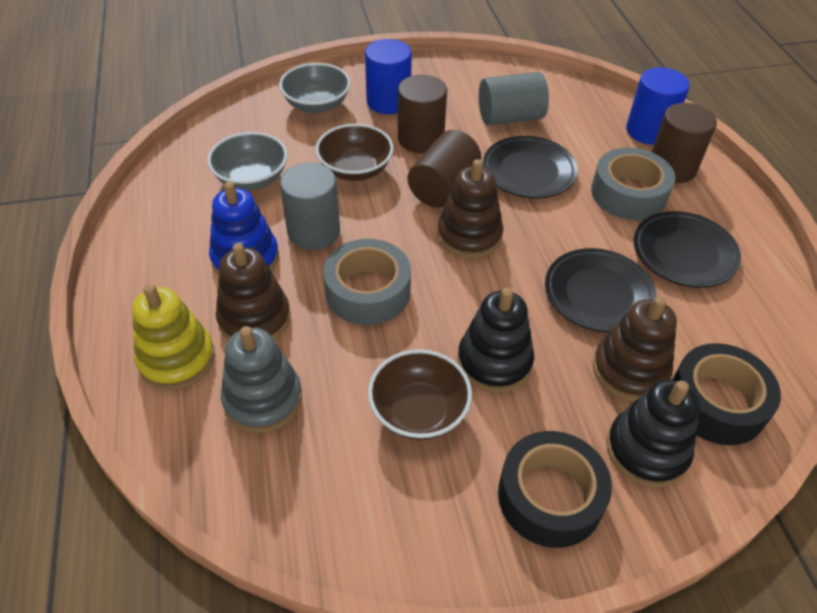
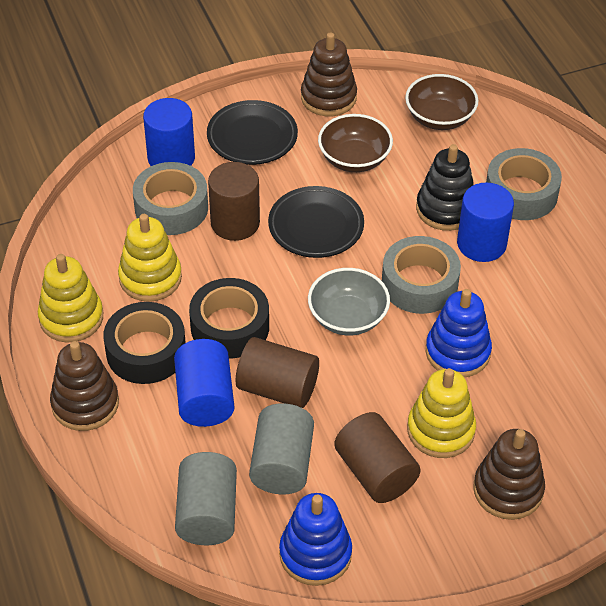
black plate: [483,136,578,198] [545,248,657,332] [634,211,741,288] = 3 -> [207,100,298,165] [268,186,364,258] = 2
black stacking toy: [457,288,534,393] [607,380,700,487] = 2 -> [416,144,474,231] = 1
blue cylinder: [365,39,412,114] [626,67,690,145] = 2 -> [143,98,195,166] [174,339,234,427] [457,183,514,262] = 3
blue stacking toy: [209,182,279,275] = 1 -> [279,493,352,586] [426,289,492,377] = 2
grey bowl: [207,132,287,191] [279,63,351,113] = 2 -> [308,268,390,336] = 1
grey stacking toy: [221,326,302,433] = 1 -> none = 0
grey tape: [323,239,411,325] [591,147,675,220] = 2 -> [133,162,208,235] [382,236,461,314] [486,148,562,220] = 3
yellow stacking toy: [132,284,215,390] = 1 -> [38,254,103,342] [118,214,182,302] [407,368,476,458] = 3

